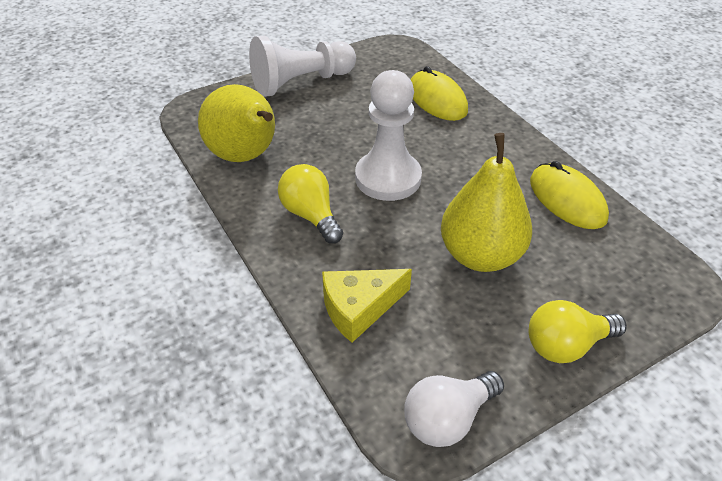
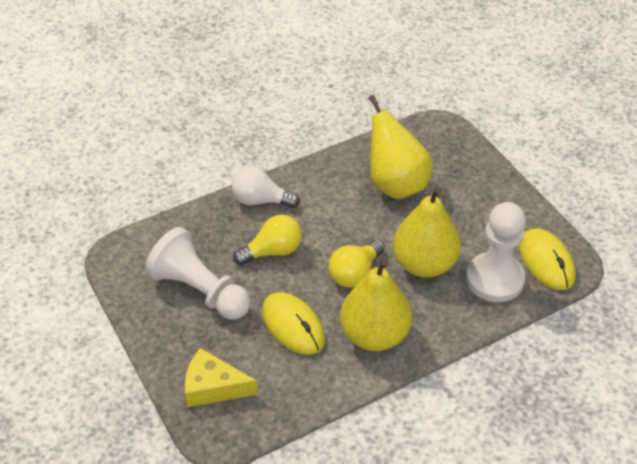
yellow pear: [198,84,275,162] [441,133,532,272] = 2 -> [340,259,412,351] [369,95,433,199] [393,187,461,278] = 3

